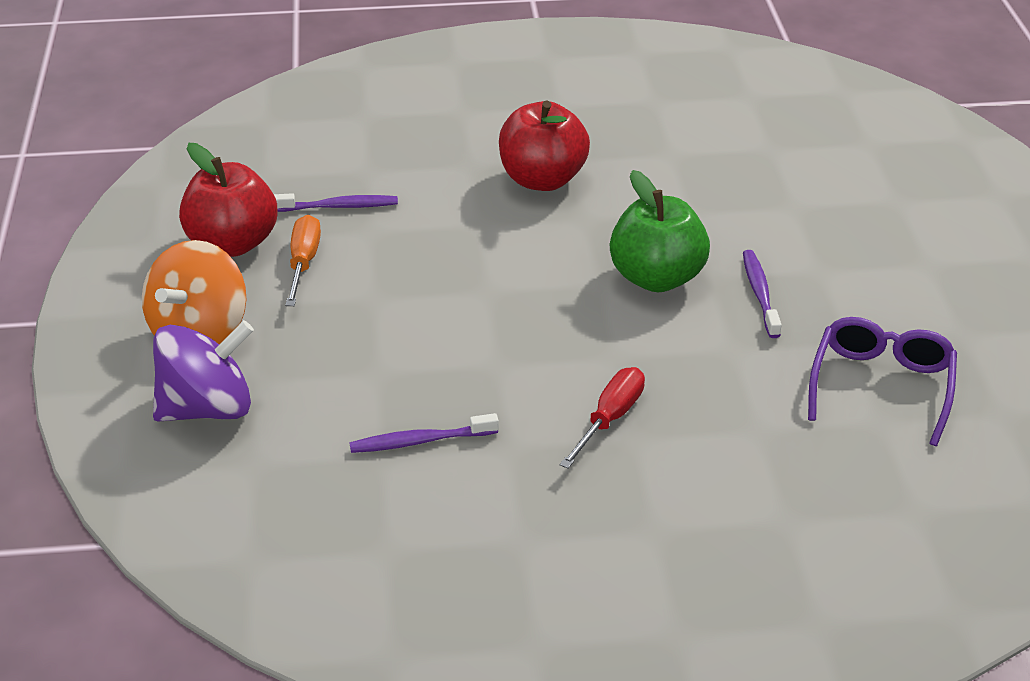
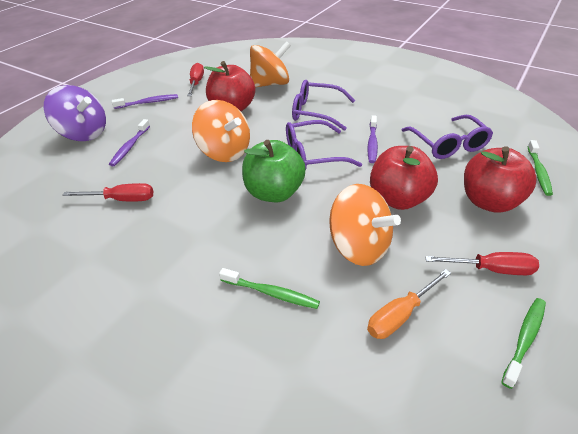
green toothbrush: none = 0 -> [219,268,320,309] [501,298,546,389] [527,140,553,196] = 3
orange spinning top: [142,240,247,344] = 1 -> [192,100,250,162] [250,41,291,87] [329,184,401,266] = 3
purple glasses: [808,317,957,446] = 1 -> [286,120,362,170] [292,80,355,131] [401,115,493,159] = 3
red apple: [179,143,277,257] [499,101,590,191] = 2 -> [204,61,255,111] [370,146,438,210] [464,146,536,213] = 3
red screwdriver: [560,367,645,469] = 1 -> [62,183,153,201] [187,63,204,96] [425,252,539,275] = 3

